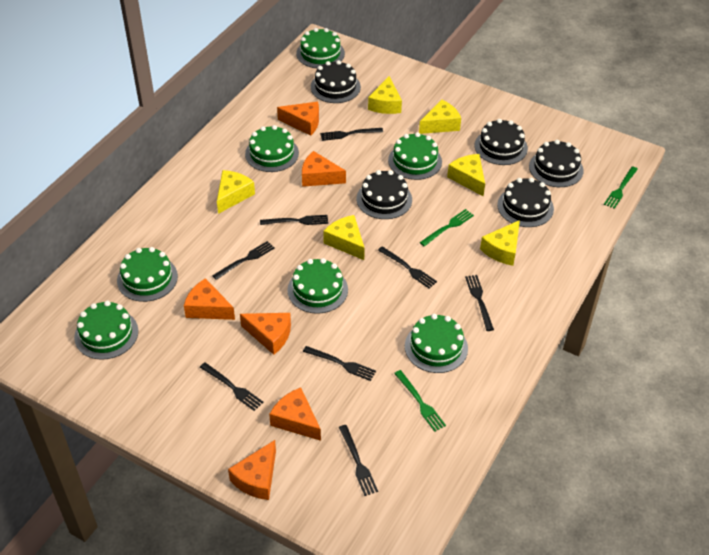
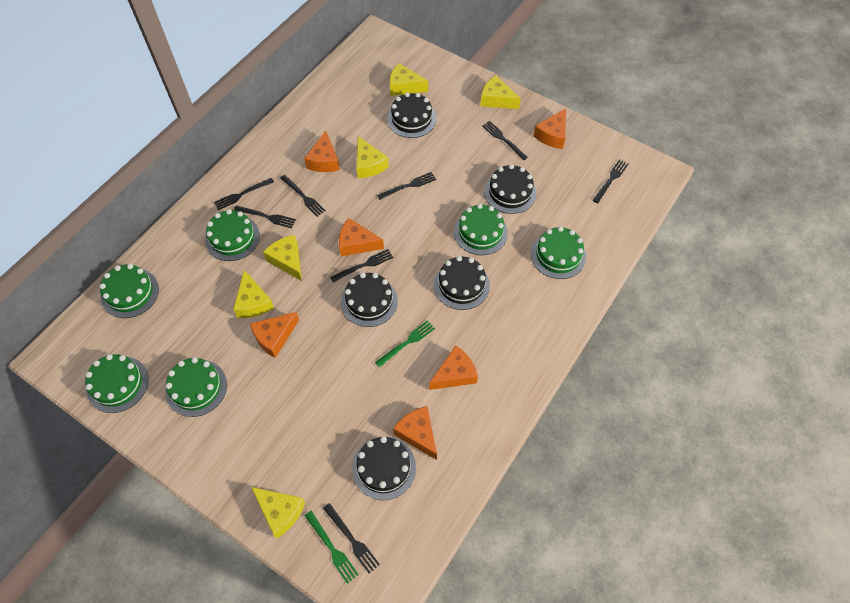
green cake: [74,301,139,360] [117,247,178,302] [245,125,299,172] [288,258,348,314] [296,28,345,69] [388,132,442,180] [405,314,468,373] = 7 -> [85,354,149,413] [99,264,159,318] [166,357,227,417] [205,209,260,261] [454,204,508,255] [531,226,586,279] = 6
green fork: [394,370,446,432] [420,209,474,246] [604,166,638,209] = 3 -> [305,511,359,584] [375,320,435,368] = 2

